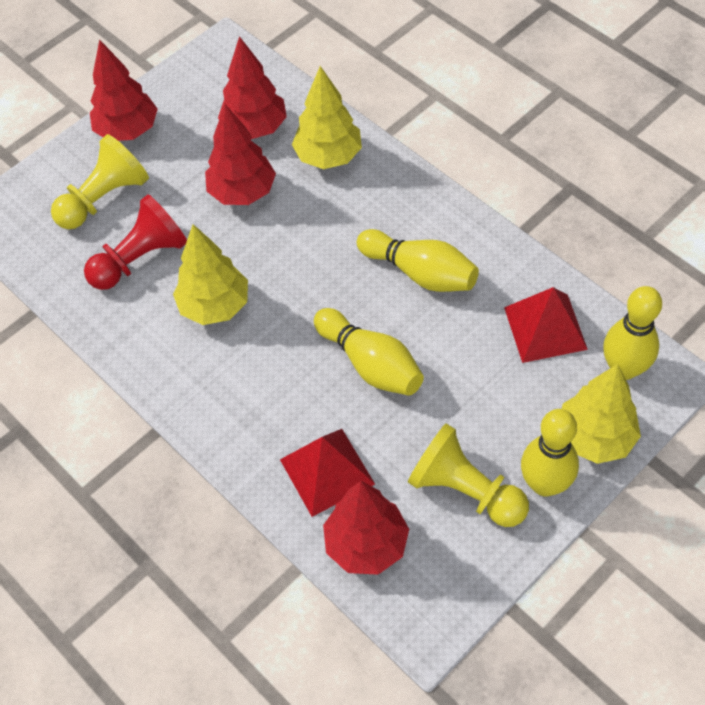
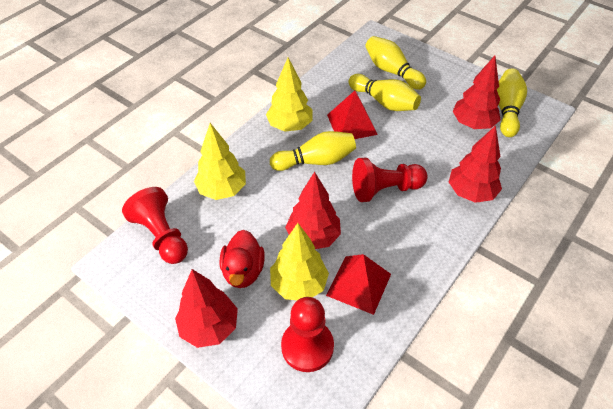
red duck: none = 0 -> [220,230,265,288] = 1
red pawn: [84,194,187,290] = 1 -> [122,187,188,264] [281,297,334,372] [352,158,428,202] = 3
yellow pawn: [51,134,149,229] [408,423,529,527] = 2 -> none = 0

